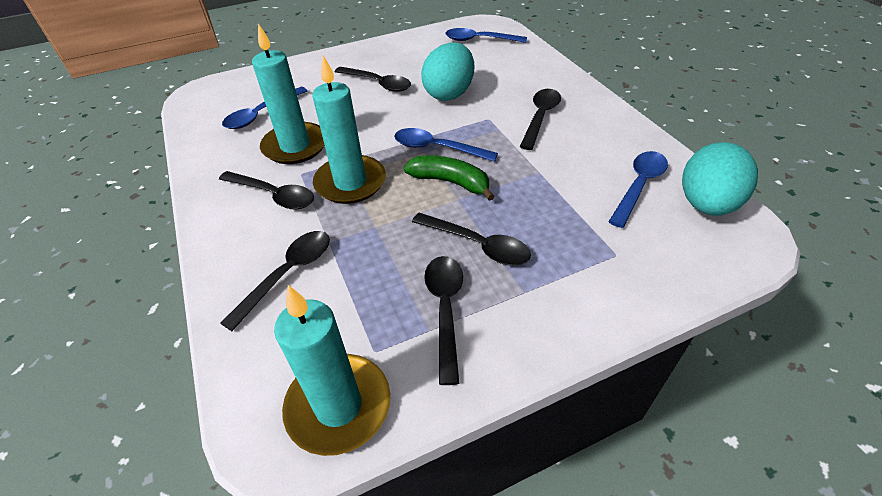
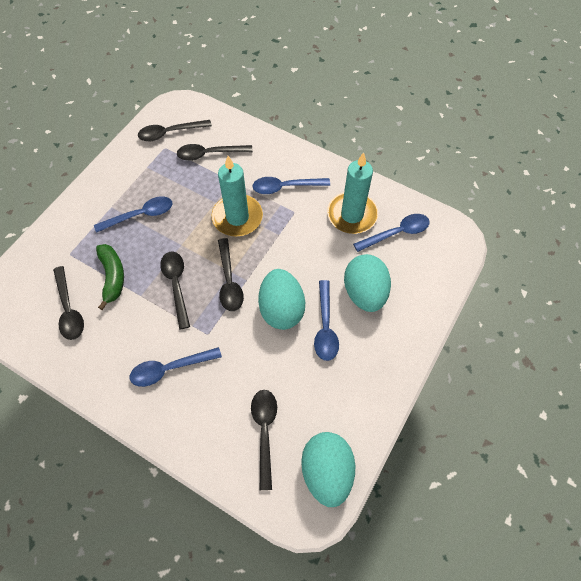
blue spoon: [222,87,308,129] [394,128,498,162] [445,28,527,43] [608,151,668,228] = 4 -> [94,196,172,233] [130,347,222,387] [252,177,330,194] [314,280,339,361] [353,214,430,252] = 5
turquoise candle: [252,23,324,164] [274,285,390,456] [312,56,386,204] = 3 -> [212,156,263,236] [327,152,378,234] = 2
turquoise egg: [421,43,474,101] [682,142,758,216] = 2 -> [258,269,305,330] [301,432,355,507] [344,254,391,312] = 3

